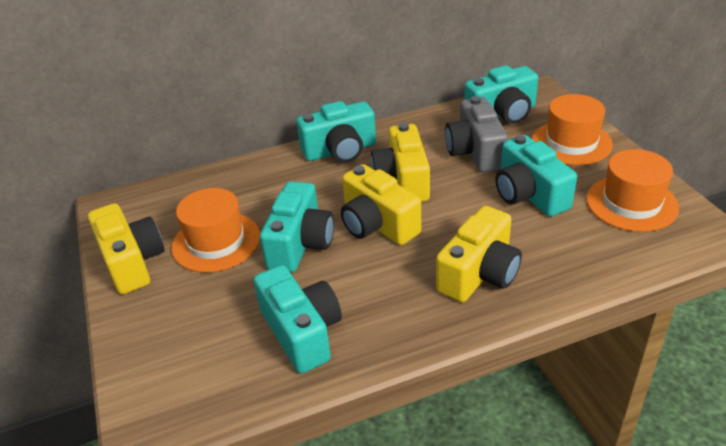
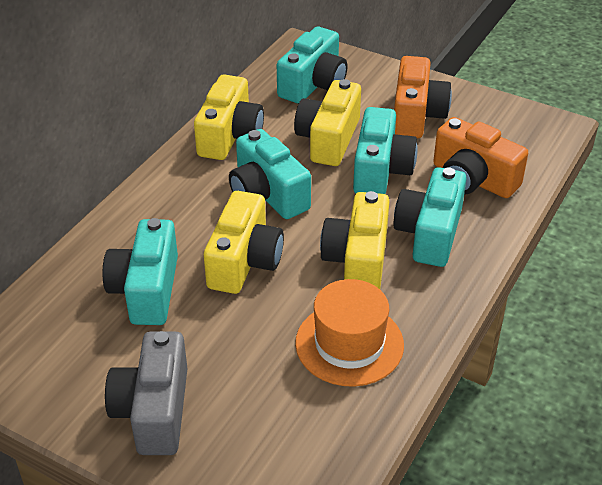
orange camera: none = 0 -> [394,56,452,138] [433,117,528,198] = 2
orange hat: [171,188,260,273] [532,94,613,165] [586,149,679,232] = 3 -> [295,279,404,387] = 1

